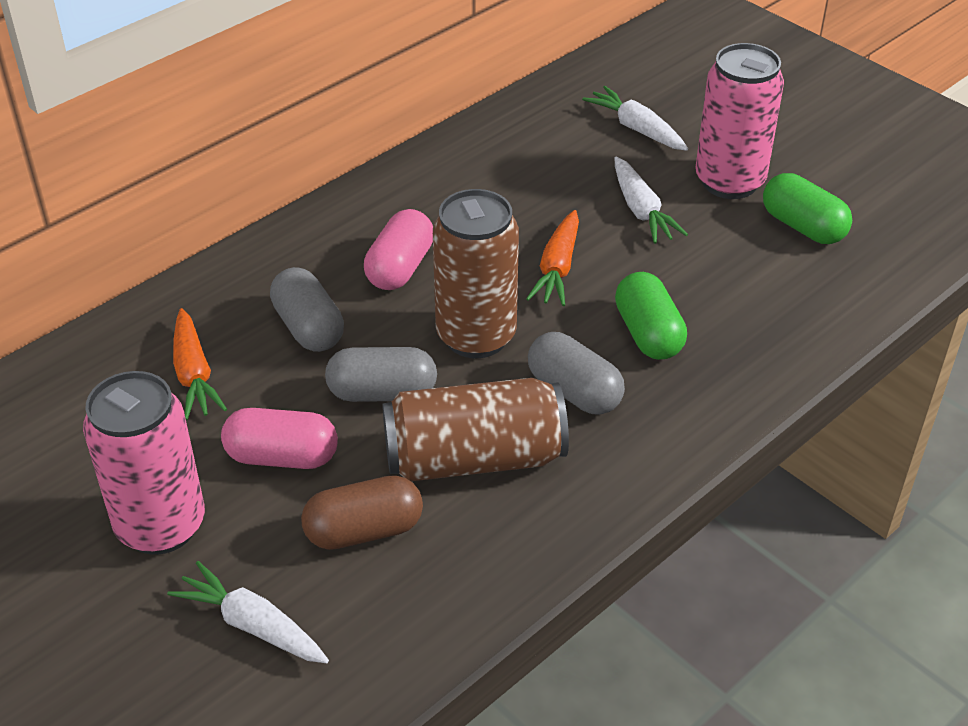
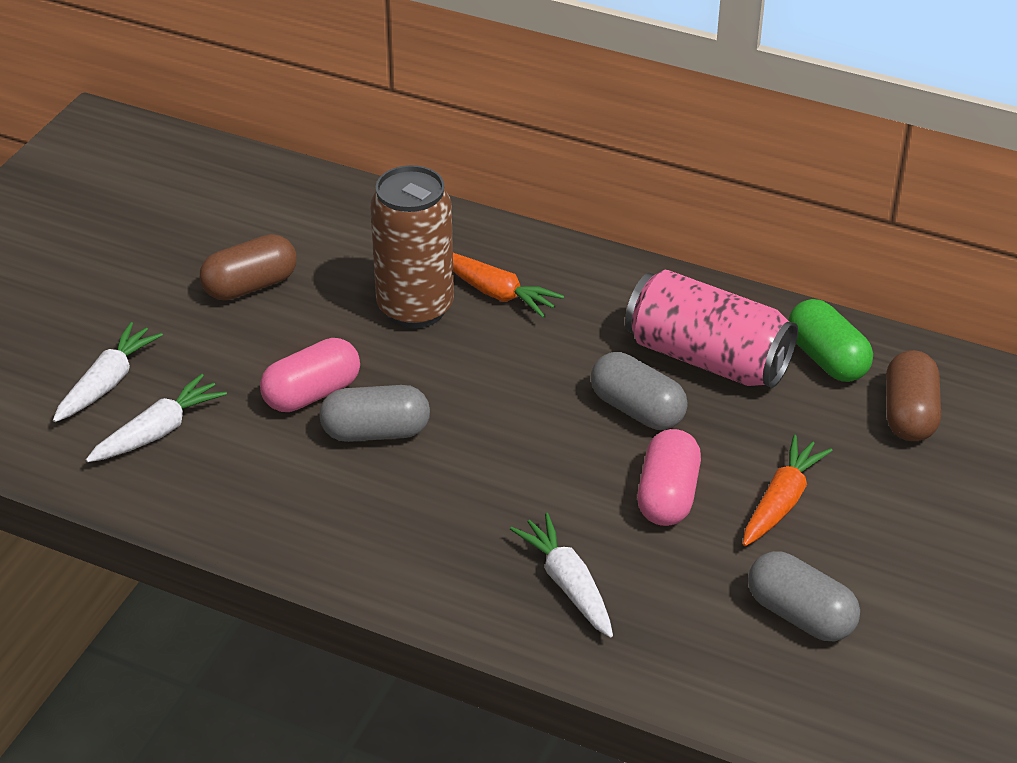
brown can: [382,378,569,481] [433,189,519,358] = 2 -> [370,165,454,328] = 1
brown capsule: [301,475,423,550] = 1 -> [200,234,297,301] [886,350,941,441] = 2
green capsule: [615,272,687,360] [763,173,852,244] = 2 -> [788,299,873,382] = 1
pink can: [83,371,205,555] [695,43,784,199] = 2 -> [625,270,798,388] = 1

